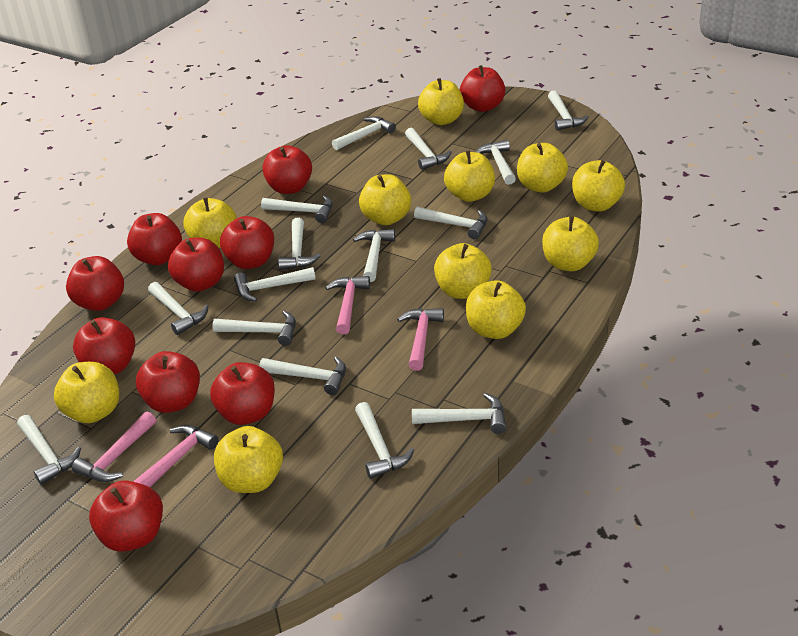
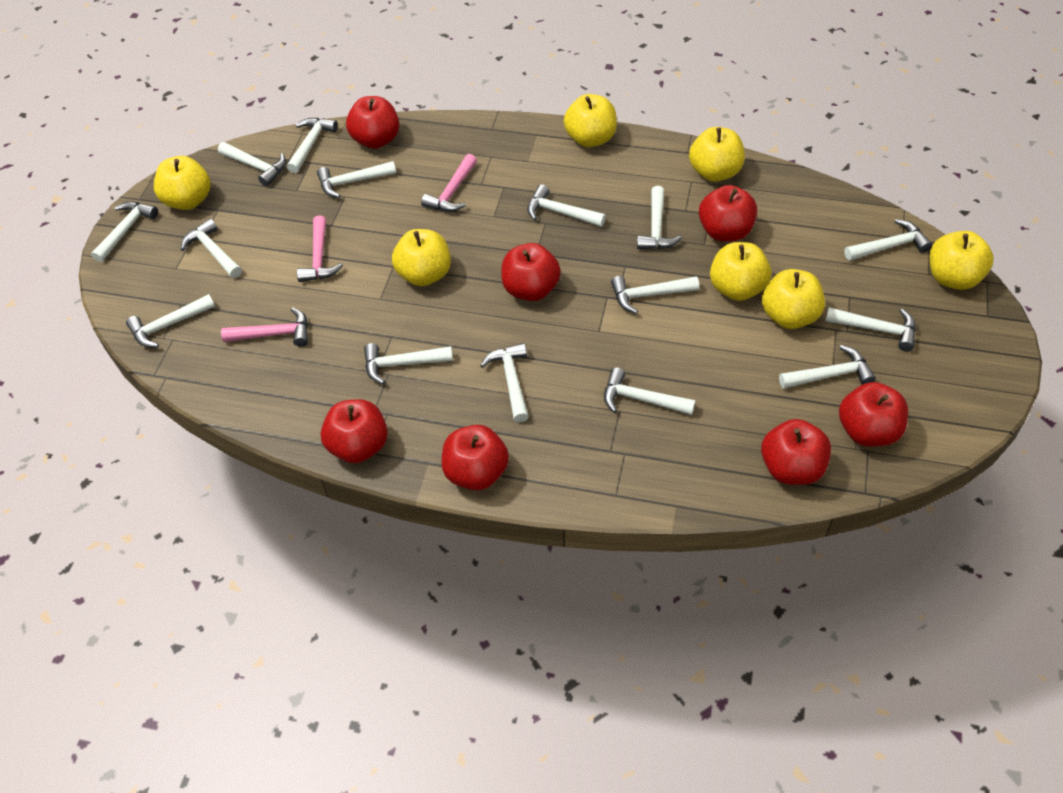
pink hammer: [72,412,156,482] [133,425,219,487] [325,276,370,335] [397,308,444,371] = 4 -> [221,307,308,347] [297,215,343,282] [421,154,477,212] = 3
red apple: [66,256,124,311] [73,317,135,374] [89,480,163,552] [127,213,182,265] [136,351,200,413] [168,238,224,292] [210,362,275,425] [220,216,274,269] [262,145,312,194] [460,65,505,112] = 10 -> [321,399,388,463] [346,96,399,149] [442,425,509,490] [501,243,561,301] [699,185,757,242] [761,419,831,485] [839,382,908,447] = 7
yellow apple: [54,362,119,423] [183,197,237,248] [214,426,283,493] [359,174,411,225] [418,78,464,125] [434,243,492,299] [444,150,495,202] [466,280,526,339] [517,143,568,193] [542,216,599,271] [572,160,625,212] = 11 -> [154,156,211,210] [392,229,451,286] [564,94,617,147] [689,127,745,182] [710,242,771,301] [762,269,825,329] [929,231,994,290] = 7

